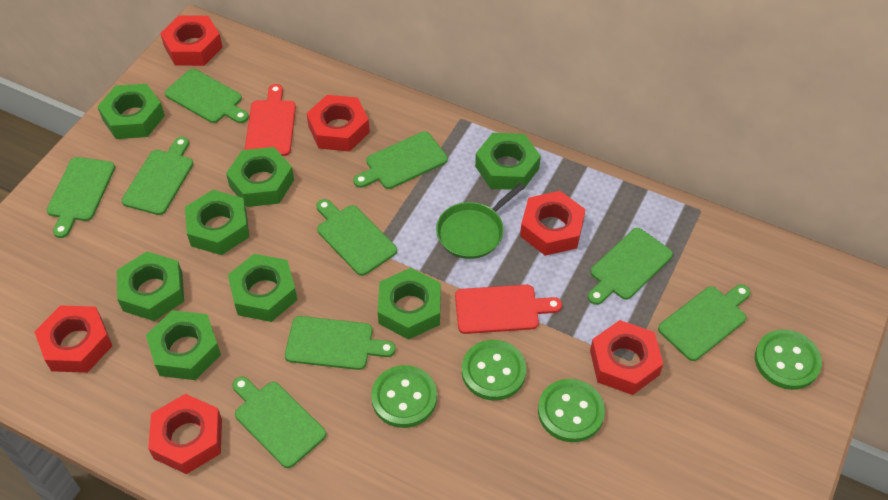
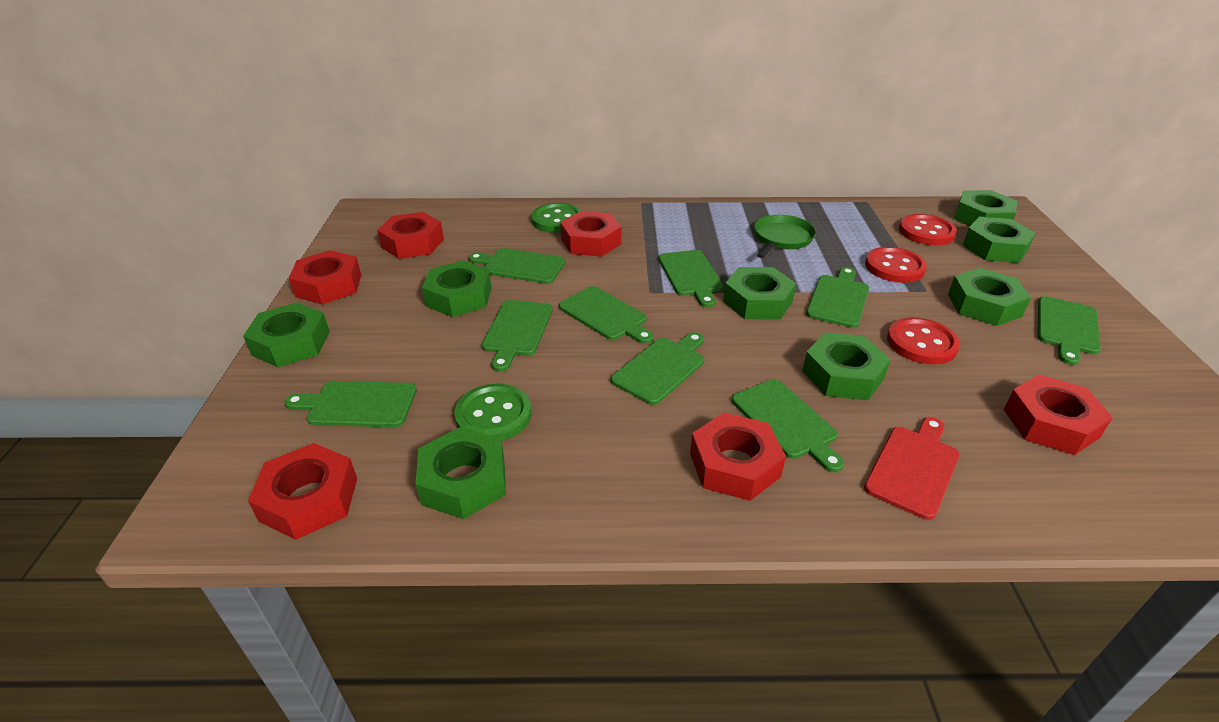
green button: [371,365,437,428] [462,340,526,401] [538,379,605,442] [755,329,822,390] = 4 -> [454,383,531,441] [531,203,582,233] = 2
red button: none = 0 -> [865,247,927,283] [887,317,960,365] [899,214,957,245] = 3
red cutting board: [245,84,296,156] [455,285,562,334] = 2 -> [864,417,959,520] = 1

